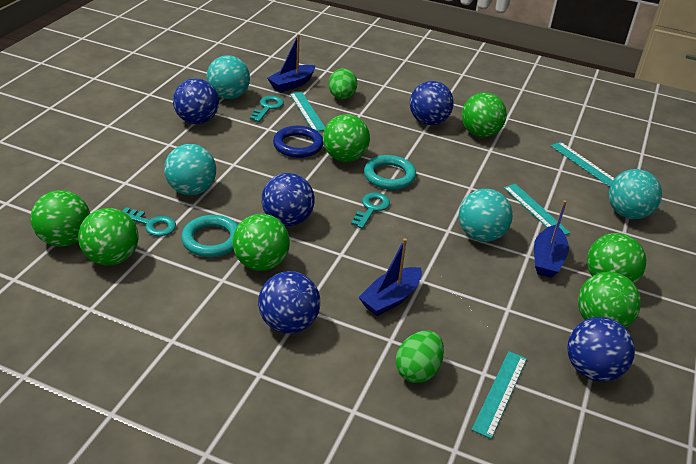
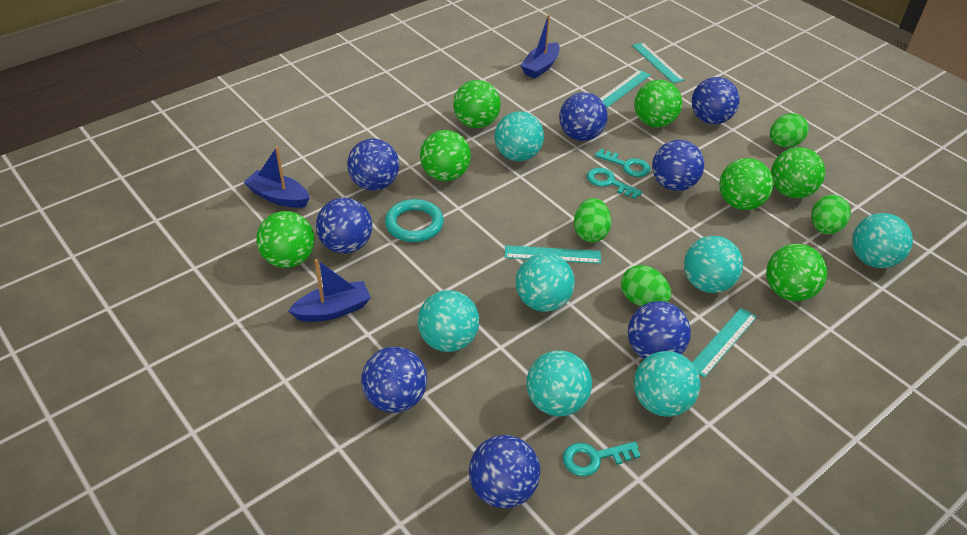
blue ball: [173,78,219,124] [258,271,320,334] [261,173,315,226] [410,81,454,125] [567,317,635,382] = 5 -> [316,198,372,254] [347,138,399,191] [361,347,427,413] [469,435,540,508] [559,92,607,141] [628,301,691,359] [652,140,704,191] [692,77,740,124] = 8
blue ring: [273,126,323,158] = 1 -> none = 0
green egg: [328,68,357,99] [396,330,444,383] = 2 -> [574,198,611,242] [621,265,671,306] [770,113,809,147] [811,195,851,234] = 4
turquoise ball: [164,144,216,195] [207,55,250,99] [459,189,513,242] [609,169,662,219] = 4 -> [418,290,479,352] [495,111,544,161] [516,253,575,312] [527,351,592,417] [634,351,700,417] [684,236,743,293] [852,213,913,268] = 7
turquoise ring: [181,215,238,257] [364,155,416,190] = 2 -> [385,199,444,242] = 1

